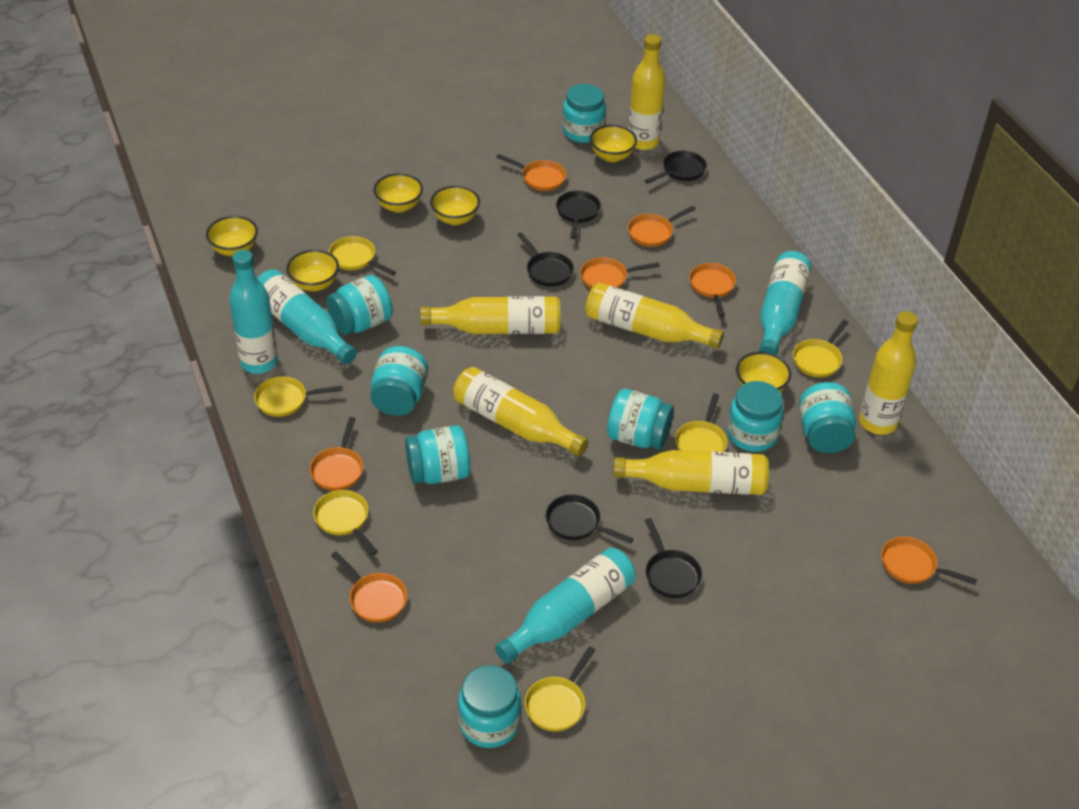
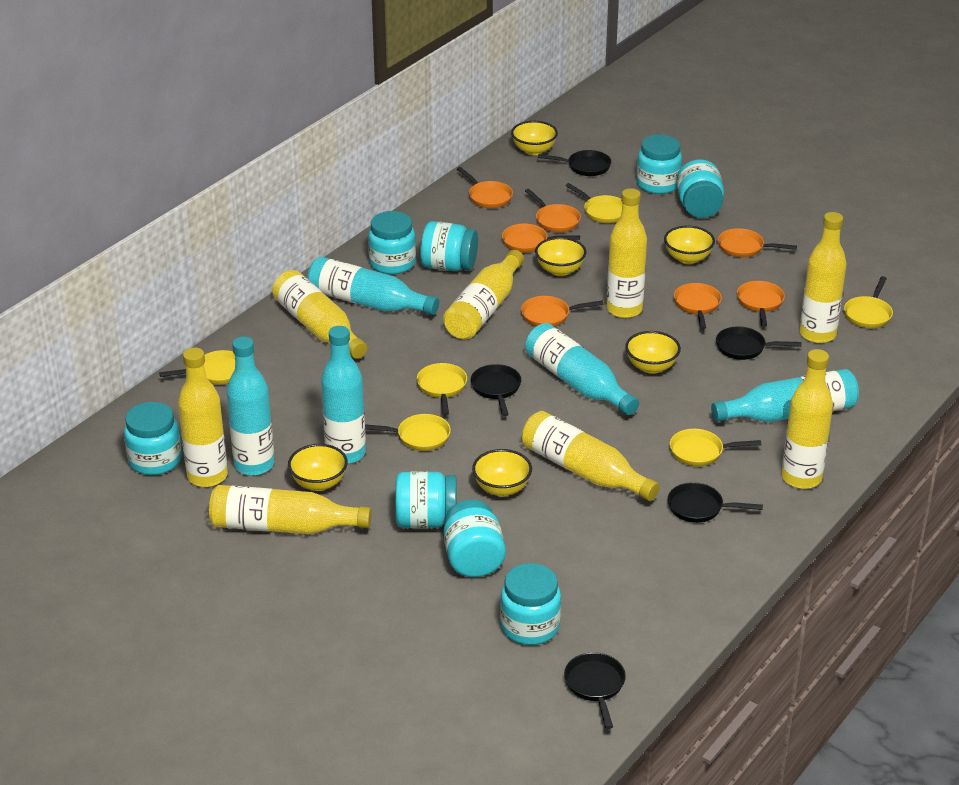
turquoise bottle: [229,250,278,374] [257,269,357,364] [495,548,635,664] [759,251,811,355] = 4 -> [226,337,274,476] [307,257,439,315] [321,326,366,464] [525,323,639,415] [711,369,859,422] = 5
yellow bottle: [420,296,560,334] [453,367,588,456] [585,283,724,349] [613,450,769,495] [628,34,666,150] [859,311,918,435] = 6 -> [178,347,228,487] [209,485,372,534] [272,270,367,359] [443,250,524,340] [522,411,660,501] [607,188,647,318] [782,349,833,489] [800,212,847,343] = 8

